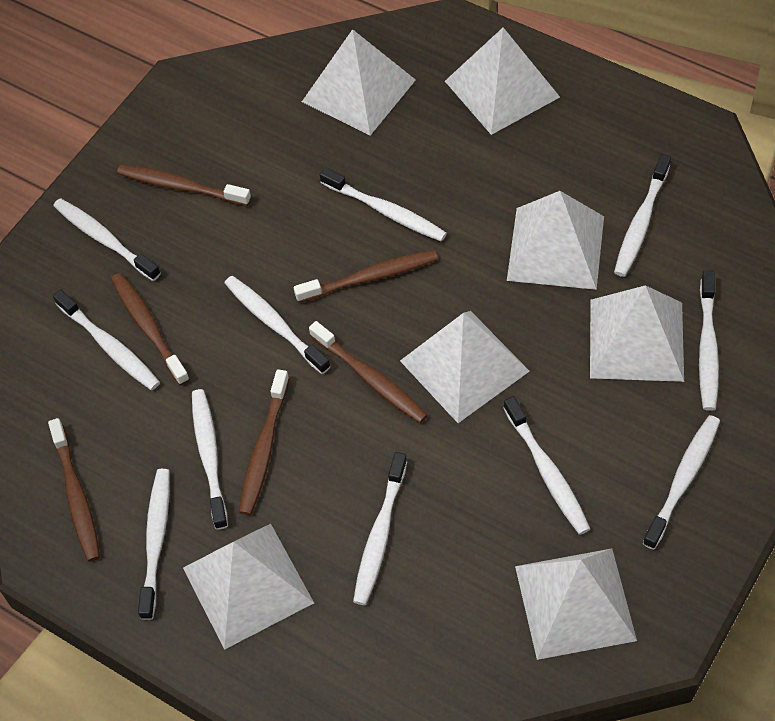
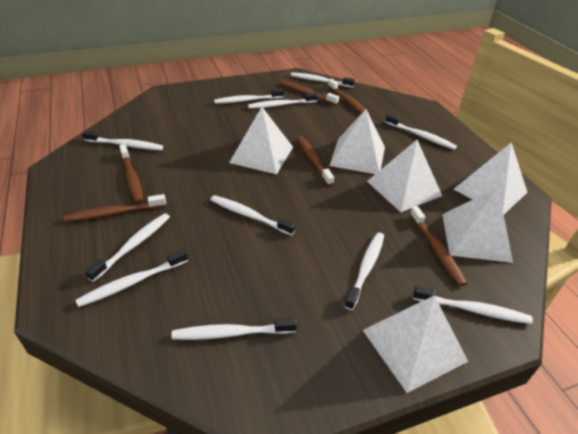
white pyramid: [183,524,314,650] [302,29,416,135] [400,311,530,423] [445,28,560,135] [507,191,604,290] [515,549,637,660] [590,285,684,382] = 7 -> [229,107,293,174] [330,109,385,174] [363,295,468,393] [367,140,442,212] [442,187,513,263] [454,142,528,214] = 6

